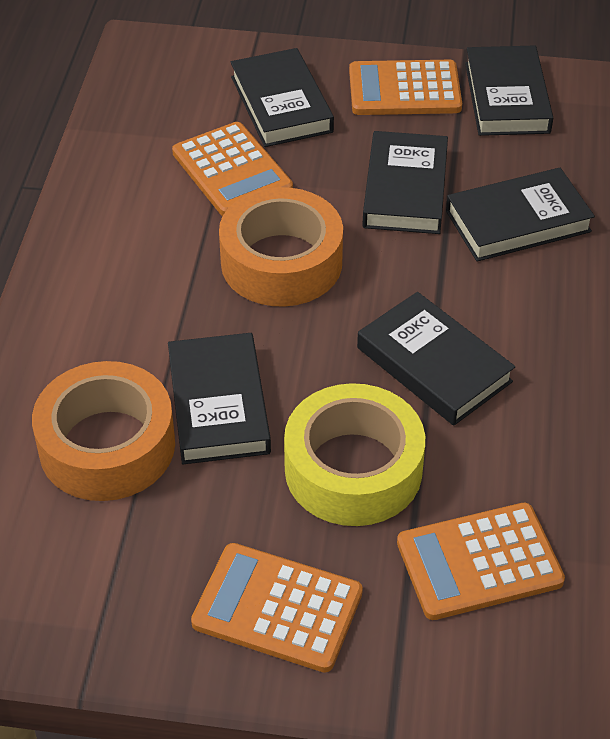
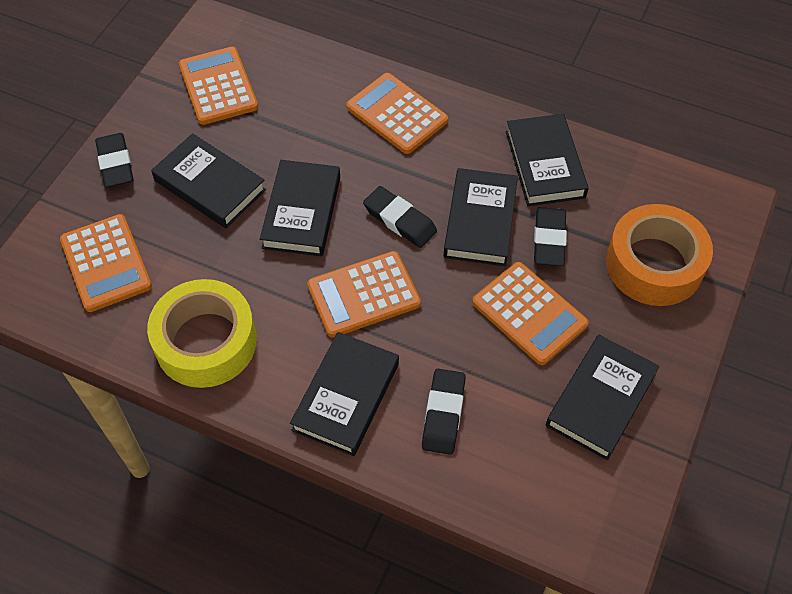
black eraser: none = 0 -> [95,133,134,187] [363,186,437,248] [422,369,466,455] [534,207,567,266] = 4
orange calculator: [172,122,293,216] [191,543,363,673] [349,60,462,115] [397,503,565,620] = 4 -> [60,214,152,312] [179,47,258,125] [307,251,421,338] [346,73,448,154] [472,262,589,365] = 5
orange tape: [32,361,175,501] [219,187,343,307] = 2 -> [606,204,713,306] = 1

